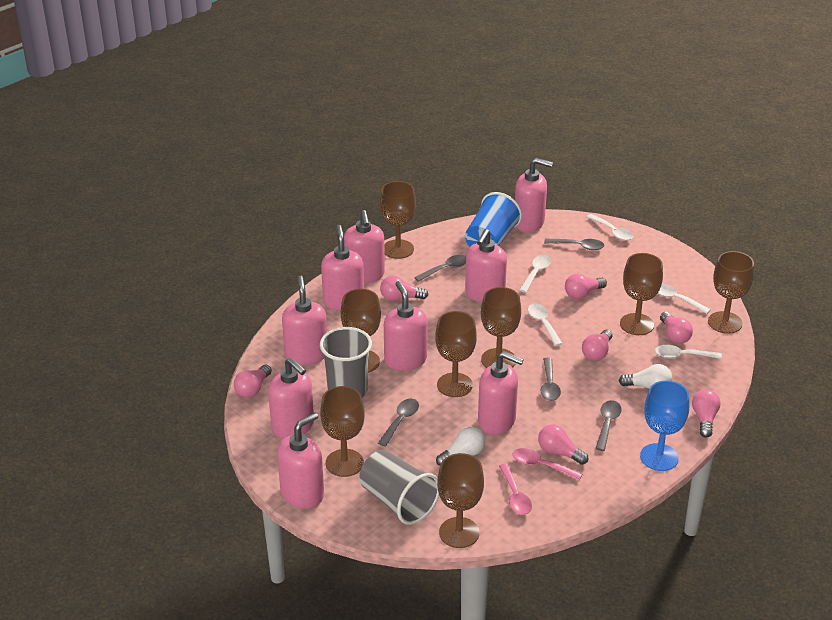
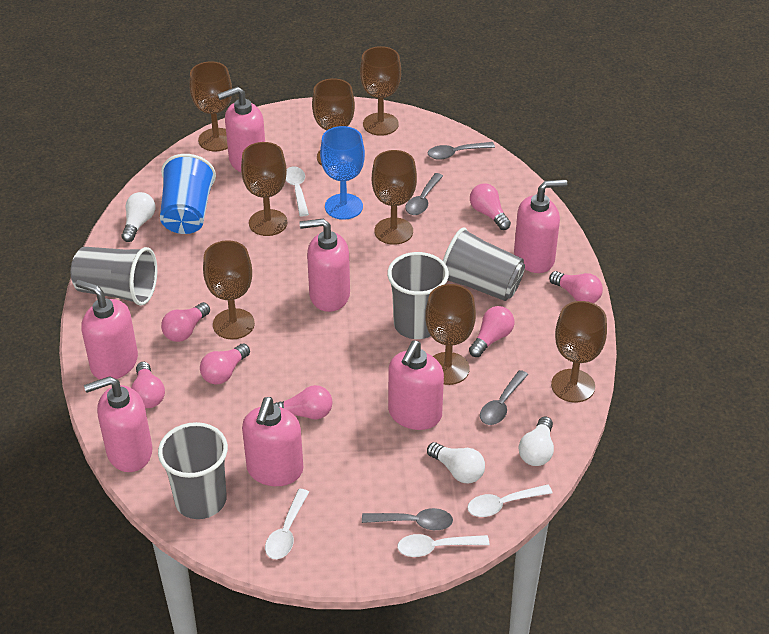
grey cup: [320,327,372,397] [359,450,439,525] = 2 -> [71,247,157,306] [158,422,228,519] [387,252,449,339] [443,227,525,301] = 4
grey spoon: [378,399,419,447] [414,255,466,282] [541,358,561,401] [544,239,605,250] [595,400,622,451] = 5 -> [362,508,453,530] [405,173,443,215] [428,142,495,160] [480,370,528,425] = 4
pink soap dispenser: [268,357,314,439] [277,412,324,508] [282,276,327,365] [321,225,364,311] [344,210,385,283] [384,281,427,371] [465,229,507,303] [478,351,524,434] [515,158,553,232] = 9 -> [75,280,138,379] [84,376,153,472] [217,86,265,172] [242,397,303,486] [300,219,350,312] [388,340,444,430] [514,179,567,273] = 7
pink spoon: [499,464,532,515] [513,448,582,480] = 2 -> none = 0
white light bulb: [436,427,485,466] [619,364,672,389] = 2 -> [122,192,155,242] [427,442,485,483] [519,416,554,466] = 3
white spoon: [519,255,551,293] [528,303,563,346] [587,214,633,241] [655,345,722,359] [657,284,711,314] = 5 -> [265,489,309,559] [286,167,309,216] [397,534,489,557] [467,484,552,517] = 4

